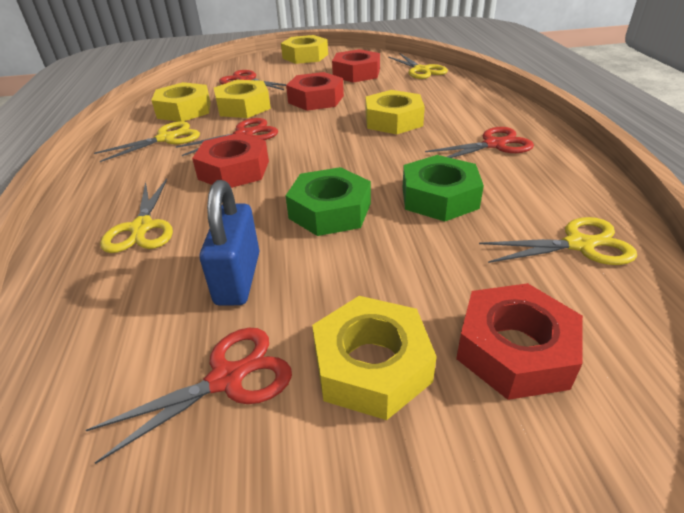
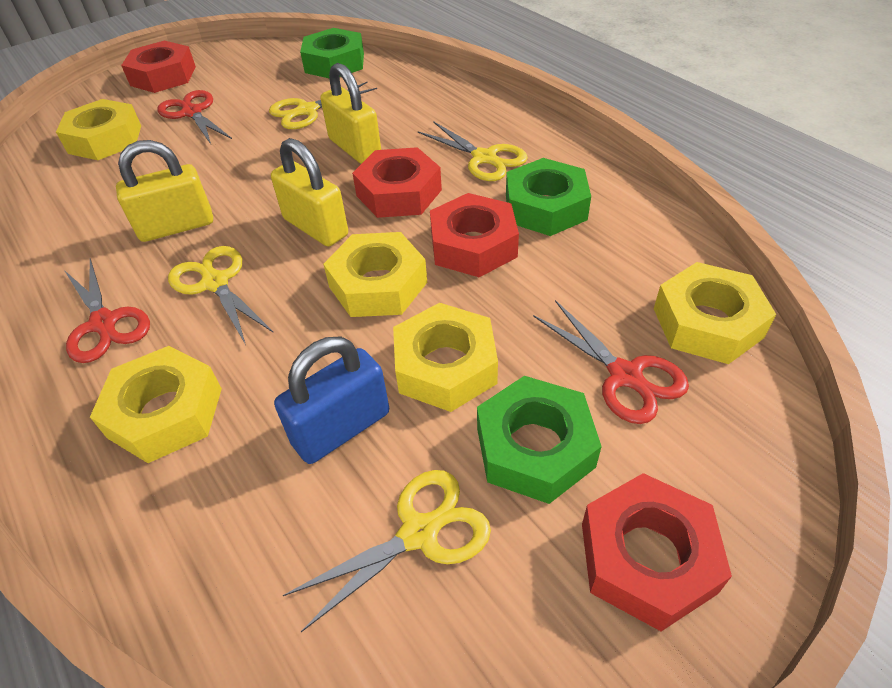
green nut: [285,167,371,236] [403,155,484,222] = 2 -> [300,28,364,79] [477,376,602,504] [506,158,591,236] = 3
red scissors: [86,328,292,464] [176,118,278,156] [219,70,287,90] [425,127,534,158] = 4 -> [64,258,150,363] [157,90,232,144] [533,300,689,424] = 3
yellow padlock: none = 0 -> [116,140,213,242] [271,138,348,247] [320,63,381,164] = 3

